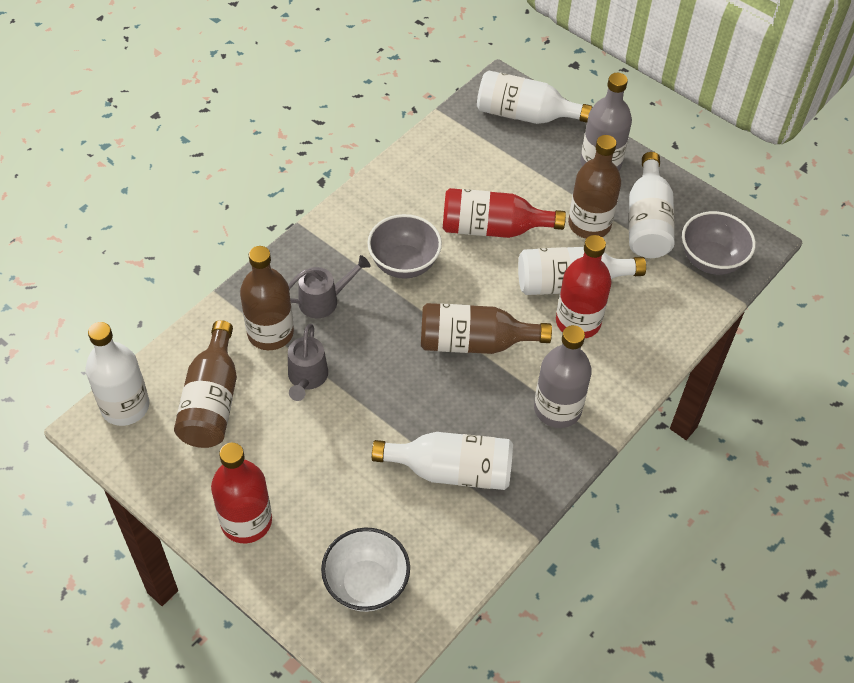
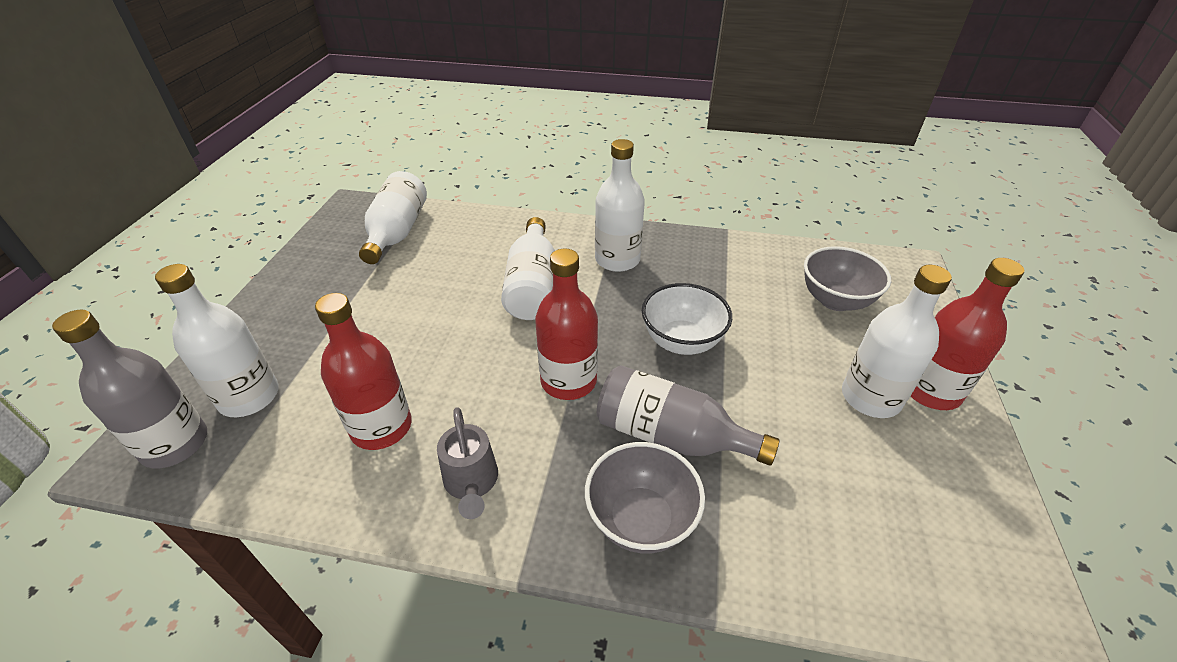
brown bottle: [174,320,237,448] [240,246,294,350] [421,303,552,354] [568,135,621,238] = 4 -> none = 0
grey watering can: [288,255,371,318] [288,324,328,401] = 2 -> [437,407,498,519] = 1

